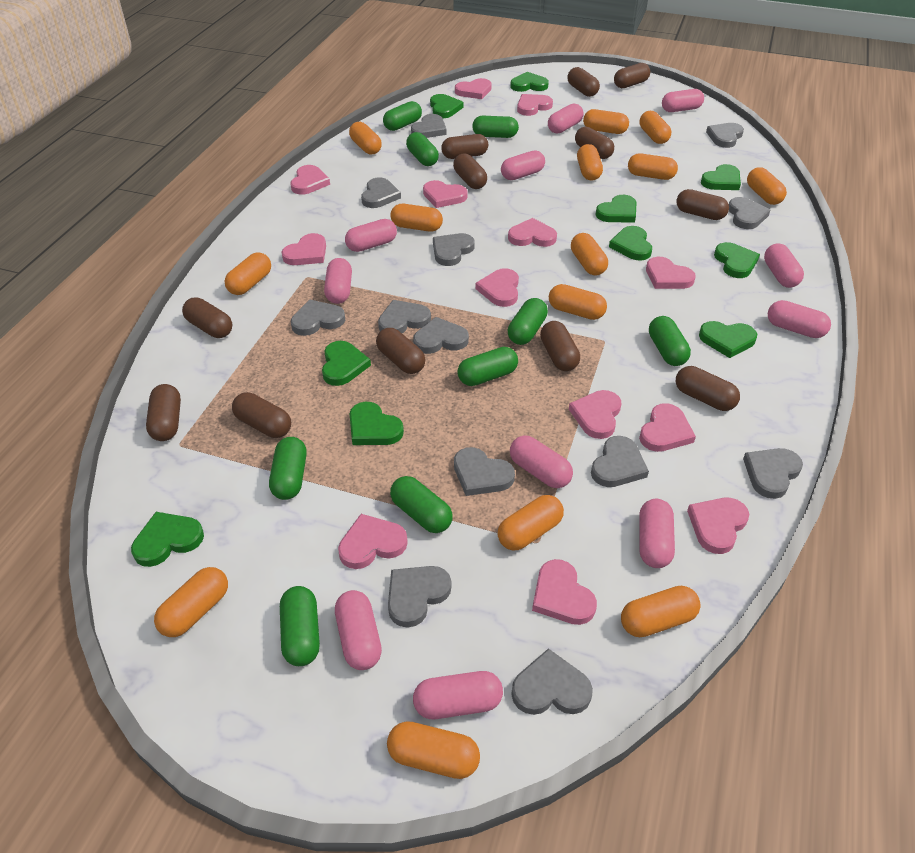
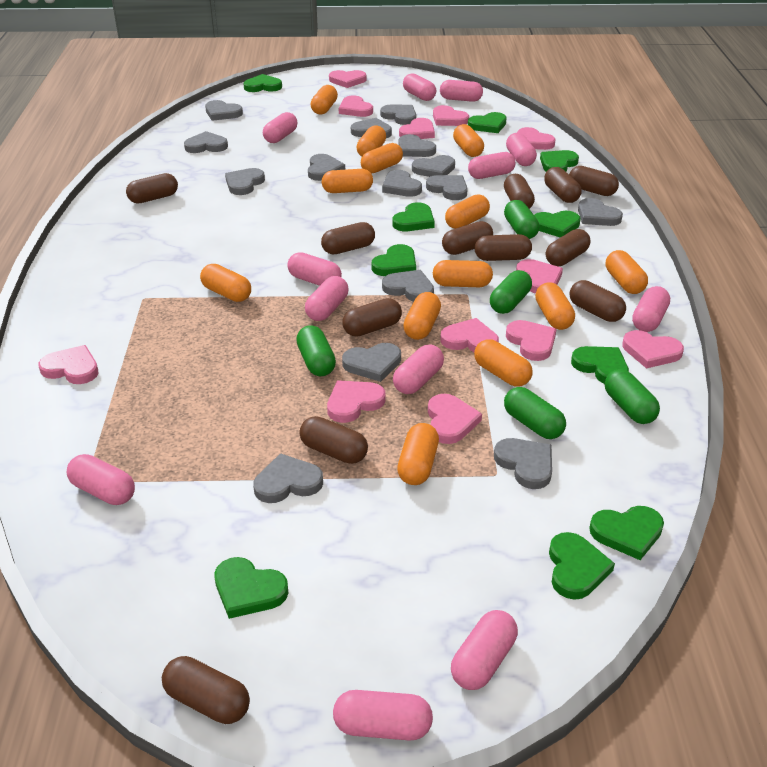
green capsule: [269,437,307,500] [280,586,320,666] [383,101,422,131] [390,476,453,533] [406,132,439,166] [458,347,518,386] [472,116,519,138] [508,298,548,345] [649,316,691,366] = 9 -> [296,325,336,376] [490,270,532,314] [504,200,539,239] [504,387,566,439] [605,369,660,424] = 5
grey heart: [291,300,345,336] [361,178,401,208] [378,300,431,333] [388,566,451,628] [411,114,446,138] [413,317,469,354] [433,233,475,266] [454,447,515,496] [511,648,593,715] [591,436,649,487] [706,123,744,148] [729,197,770,229] [743,448,803,499] = 13 -> [184,131,228,153] [205,100,243,121] [225,168,265,195] [253,453,323,503] [308,154,345,181] [342,343,401,382] [351,118,392,138] [380,105,416,125] [382,170,422,197] [382,270,434,302] [398,134,436,157] [412,155,455,177] [426,175,468,200] [494,438,552,489] [578,198,623,226] = 15
orange capsule: [154,567,228,637] [225,252,271,295] [349,122,382,155] [387,721,480,779] [390,204,443,232] [498,495,564,550] [549,284,607,320] [571,233,608,276] [577,144,603,181] [583,109,629,134] [621,586,700,637] [628,153,678,180] [640,111,671,144] [747,167,787,205] = 14 -> [200,264,251,302] [310,85,338,115] [322,169,373,193] [356,125,386,157] [361,143,403,174] [397,423,439,485] [403,292,441,340] [433,260,493,287] [445,194,490,229] [453,124,484,157] [474,339,533,387] [535,282,575,330] [606,250,648,294] = 13
pink capsule: [324,258,352,304] [335,590,382,670] [345,219,397,252] [413,671,503,719] [501,150,545,180] [510,435,573,488] [548,104,584,134] [639,499,675,568] [662,89,704,112] [764,243,804,288] [768,300,831,338] = 11 -> [67,454,135,505] [263,112,297,143] [287,252,342,286] [305,276,348,321] [333,690,433,741] [393,345,444,394] [403,73,436,101] [440,80,483,102] [451,610,518,690] [468,152,516,179] [506,133,537,166] [632,286,670,332] = 12
pink heart: [282,233,326,265] [290,165,330,195] [338,514,408,569] [423,180,467,208] [455,78,492,99] [476,268,519,307] [508,218,557,247] [517,94,553,116] [532,559,597,625] [569,390,621,439] [639,403,696,452] [646,257,696,289] [687,498,749,554] = 13 -> [39,345,98,384] [327,380,386,423] [329,70,367,88] [339,96,373,117] [399,118,435,139] [428,394,482,444] [433,105,469,126] [440,318,499,352] [506,320,557,361] [516,259,563,294] [517,127,556,150] [622,330,684,369] = 12

